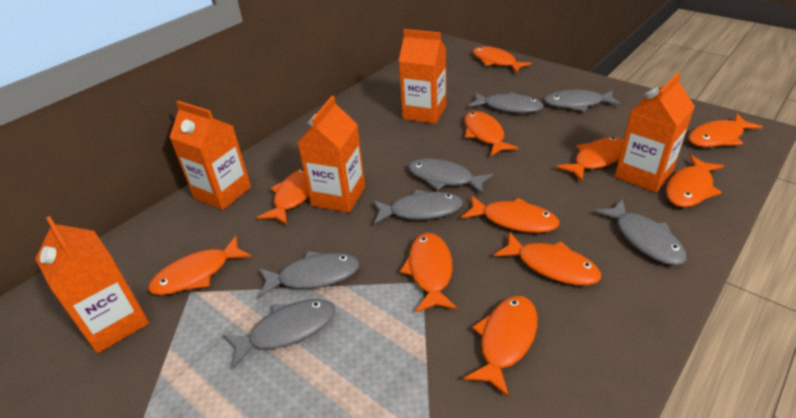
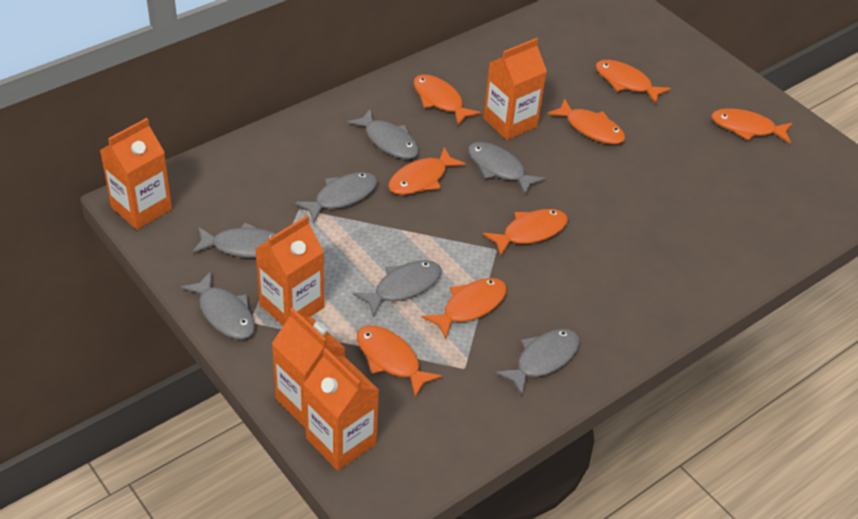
orange fish: [148,236,252,295] [257,168,309,225] [400,233,457,312] [461,196,560,233] [463,296,538,397] [464,111,518,156] [473,46,532,73] [494,232,601,285] [556,137,623,182] [666,155,724,207] [688,113,763,147] = 11 -> [357,325,442,397] [388,147,466,195] [414,74,481,125] [422,278,507,339] [483,209,568,257] [547,98,625,144] [595,60,671,104] [711,108,792,143] = 8

